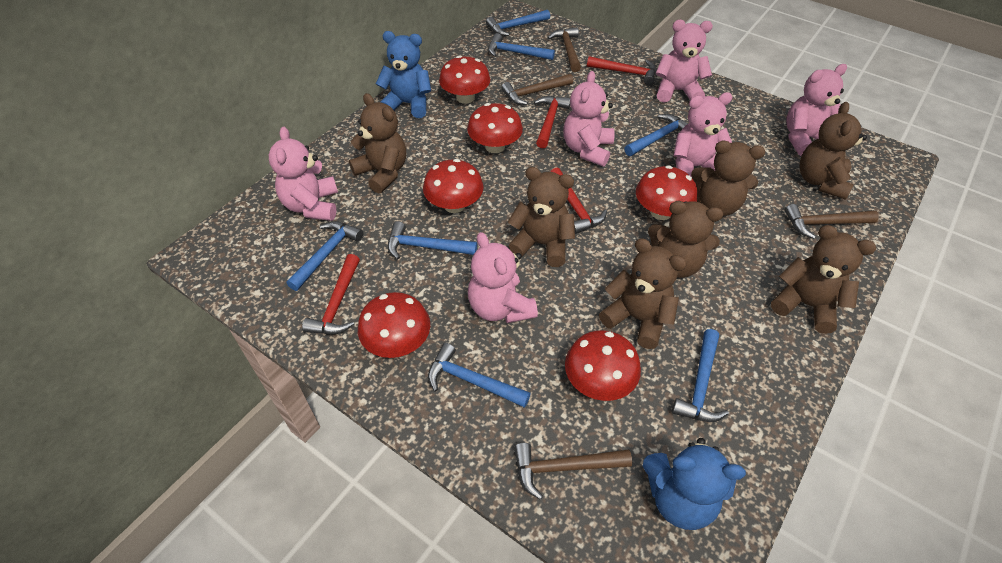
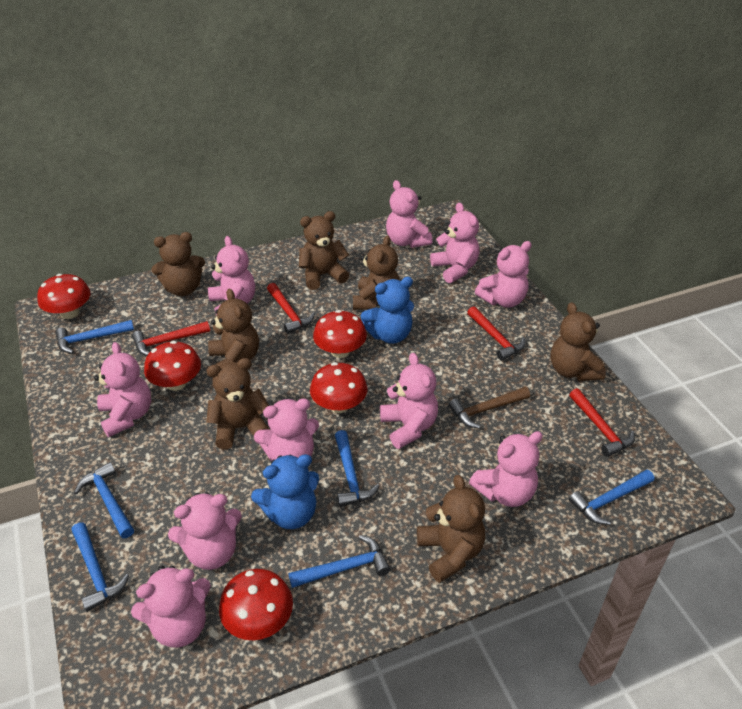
blue hammer: [286,221,363,291] [388,221,477,259] [428,343,531,408] [486,10,550,36] [488,33,555,60] [624,114,689,156] [672,329,729,422] = 7 -> [55,320,134,354] [72,522,129,612] [74,462,134,538] [288,535,391,588] [335,430,380,507] [569,469,654,525] = 6
brown hammer: [501,74,573,105] [514,443,632,500] [548,27,581,72] [785,204,879,239] = 4 -> [449,387,530,429] = 1
pink teddy bear: [269,127,338,221] [468,232,538,323] [563,71,615,166] [655,20,713,103] [674,92,733,177] [786,64,847,156] = 6 -> [94,342,151,437] [131,565,211,648] [168,492,242,570] [208,236,255,315] [254,398,319,461] [380,353,438,449] [386,180,432,248] [430,203,479,283] [469,431,543,507] [475,241,532,308] = 10
red mushroom: [358,292,430,358] [423,159,484,213] [439,56,490,104] [467,103,523,153] [565,330,641,401] [636,165,697,220] = 6 -> [37,274,90,319] [144,341,201,391] [219,569,293,640] [310,362,368,413] [313,310,367,358] = 5

